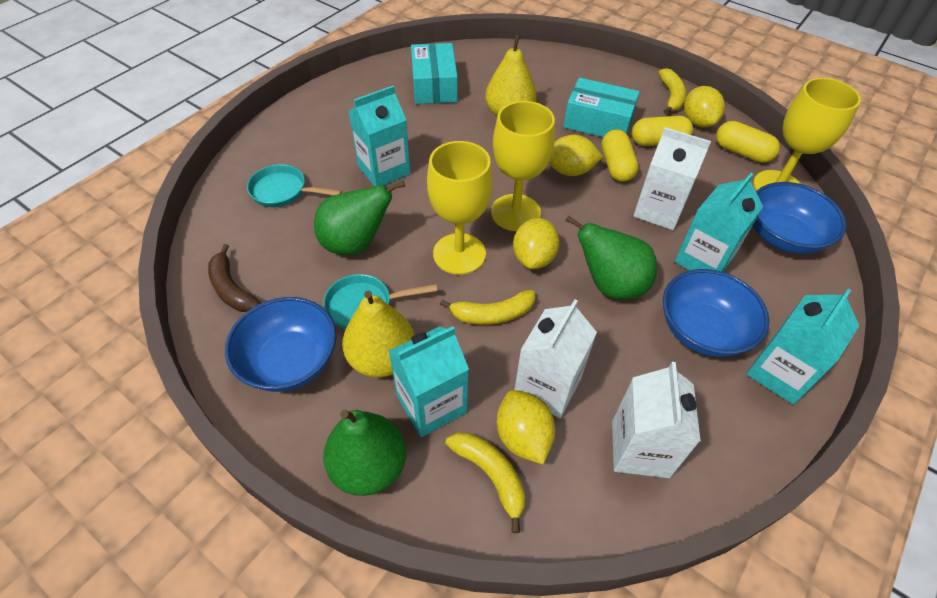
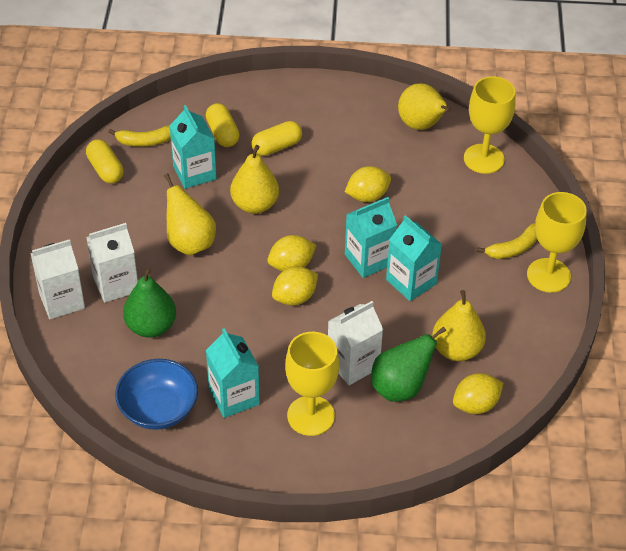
blue bowl: [225,297,336,392] [663,269,769,357] [753,182,847,254] = 3 -> [115,359,198,430] = 1
brown banana: [208,244,261,312] = 1 -> none = 0
green pear: [314,181,405,255] [323,410,406,496] [566,216,657,300] = 3 -> [123,268,176,338] [371,326,446,402] = 2
turquoise box: [411,43,458,104] [563,78,640,137] = 2 -> none = 0
turquoise pan: [247,164,342,207] [323,274,437,329] = 2 -> none = 0
yellow banana: [440,290,535,325] [446,432,525,533] [659,68,686,114] = 3 -> [108,125,171,147] [477,223,537,259] = 2
yellow pear: [342,291,414,378] [485,34,537,117] = 2 -> [164,173,216,255] [230,145,279,214] [398,83,451,130] [432,290,486,361] = 4

